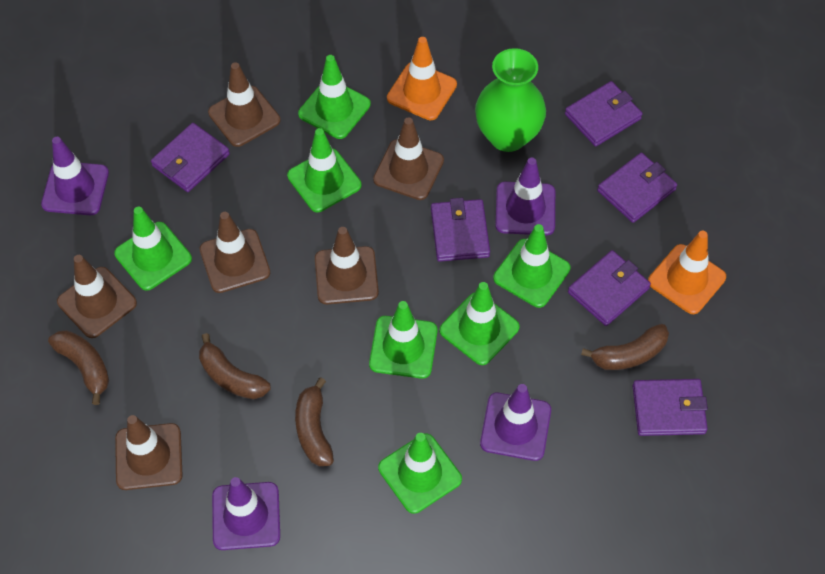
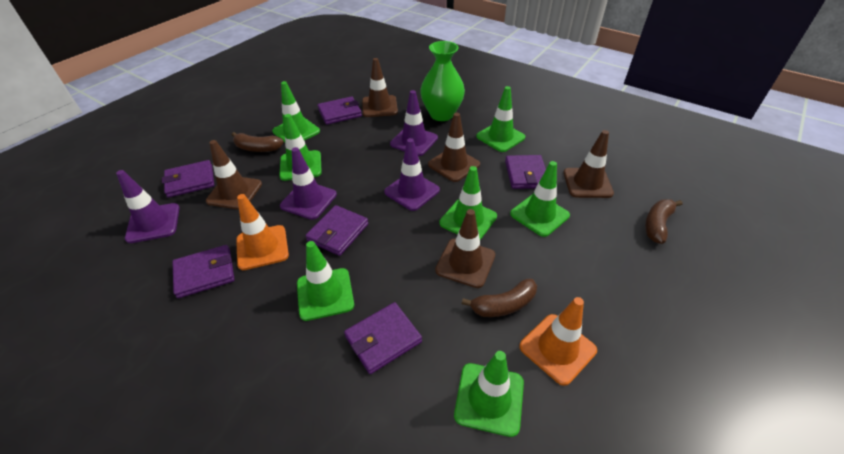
brown banana: [48,330,109,405] [199,333,271,399] [295,377,334,466] [581,324,669,370] = 4 -> [232,132,284,152] [462,278,537,317] [645,199,682,244] = 3
brown traffic cone: [57,255,137,338] [115,415,182,490] [200,212,270,293] [208,62,280,147] [315,227,379,304] [373,117,444,200] = 6 -> [206,140,262,210] [362,58,398,117] [428,113,480,182] [435,209,495,288] [563,130,614,198] = 5

